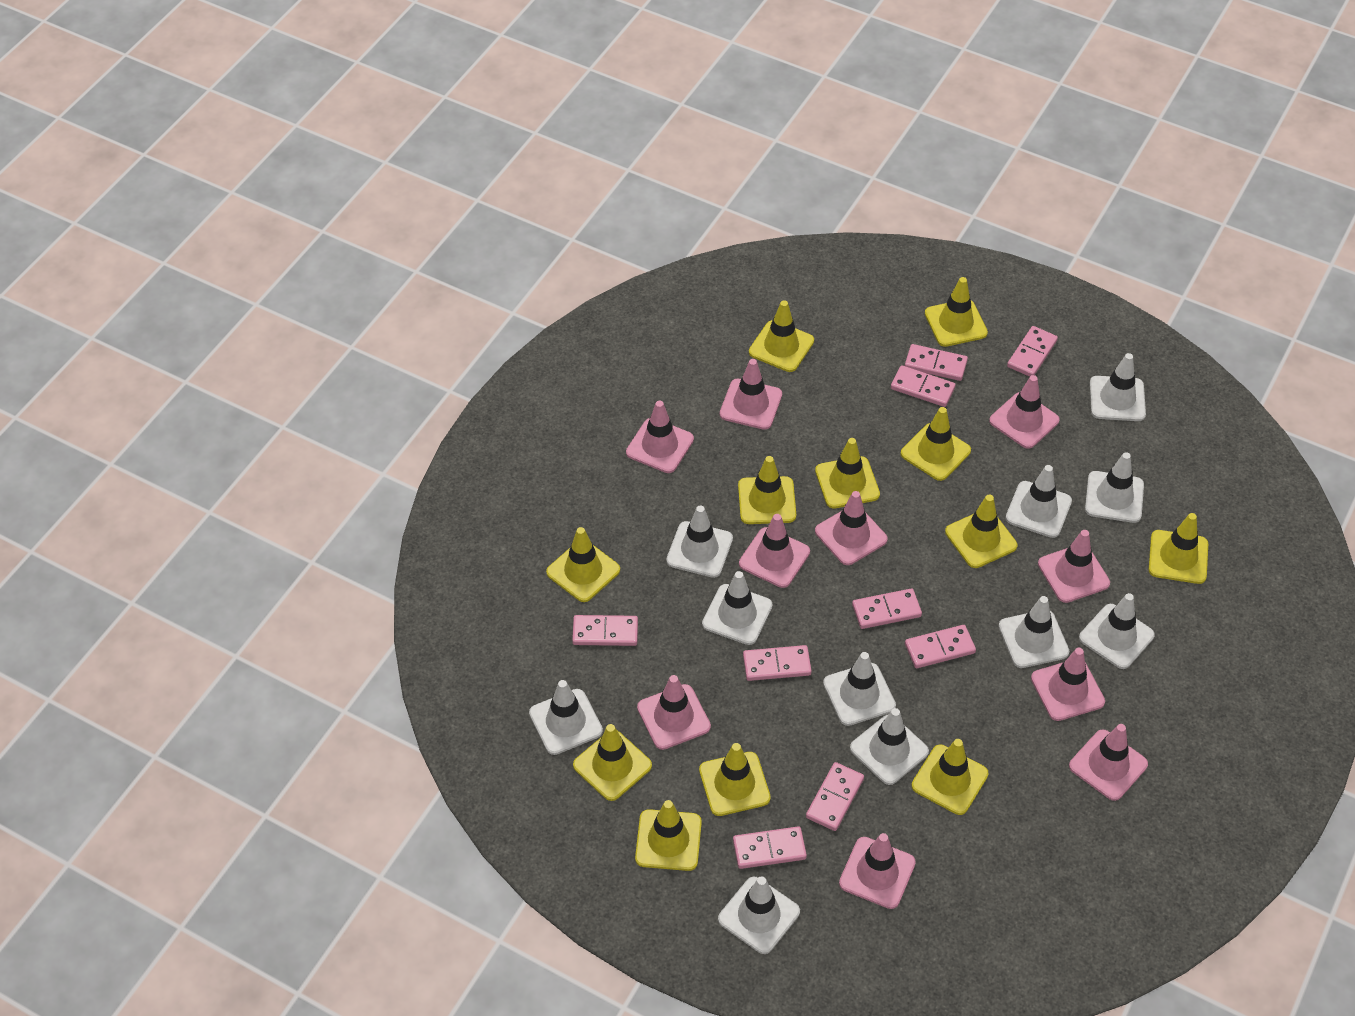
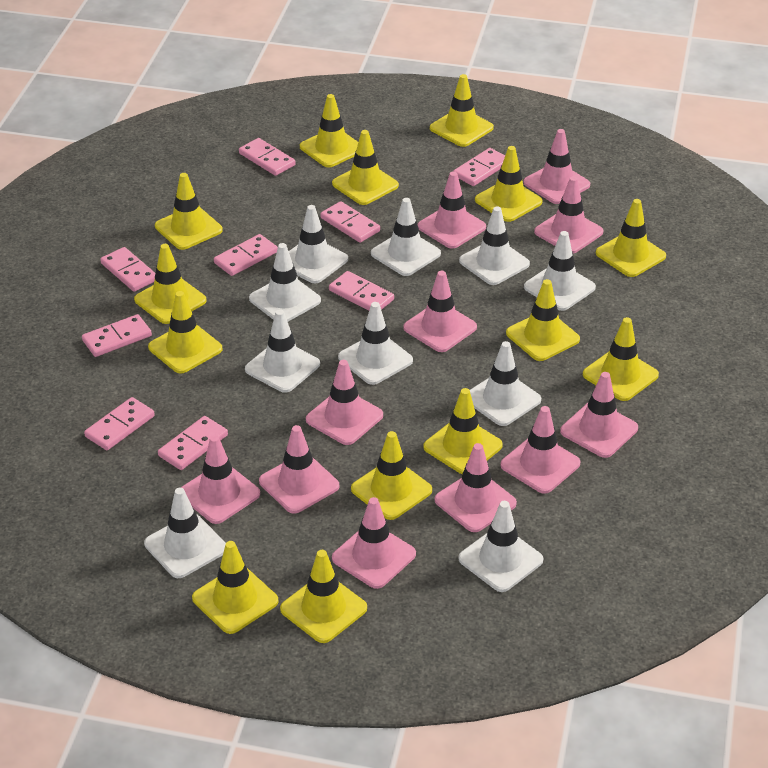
pink traffic cone: [626,401,694,473] [637,675,711,750] [720,359,782,430] [739,514,810,588] [815,491,888,565] [839,833,916,909] [989,375,1060,449] [1031,647,1105,721] [1038,530,1110,603] [1069,724,1148,801] = 10 -> [181,435,260,524] [259,425,339,514] [306,360,383,445] [332,497,416,589] [403,271,477,352] [417,171,486,249] [435,443,517,532] [500,406,581,494] [523,129,590,204] [534,176,603,254] [560,372,638,458] = 11
white traffic cone: [529,680,603,755] [666,505,733,578] [702,571,773,645] [718,876,800,954] [823,652,896,726] [850,708,929,785] [998,596,1070,668] [1005,465,1072,538] [1079,593,1155,669] [1085,452,1144,523] [1090,353,1146,421] = 11 -> [144,488,226,578] [245,309,320,393] [249,243,321,322] [289,205,348,283] [338,302,413,385] [371,198,441,276] [458,501,543,592] [459,206,530,285] [470,341,541,426] [524,231,596,311] = 10
yellow traffic cone: [546,527,620,602] [573,724,652,801] [635,800,702,871] [699,743,771,816] [738,456,796,524] [749,300,814,372] [815,438,880,508] [901,407,971,481] [911,739,989,815] [925,277,988,347] [945,494,1017,568] [1149,513,1208,584] = 12 -> [134,244,207,324] [148,291,223,374] [155,173,223,250] [192,541,278,634] [280,550,367,643] [300,94,358,167] [332,130,399,205] [351,431,432,520] [423,388,503,474] [430,74,494,147] [475,146,543,222] [506,279,580,361] [583,317,659,401] [596,199,666,277] = 14

